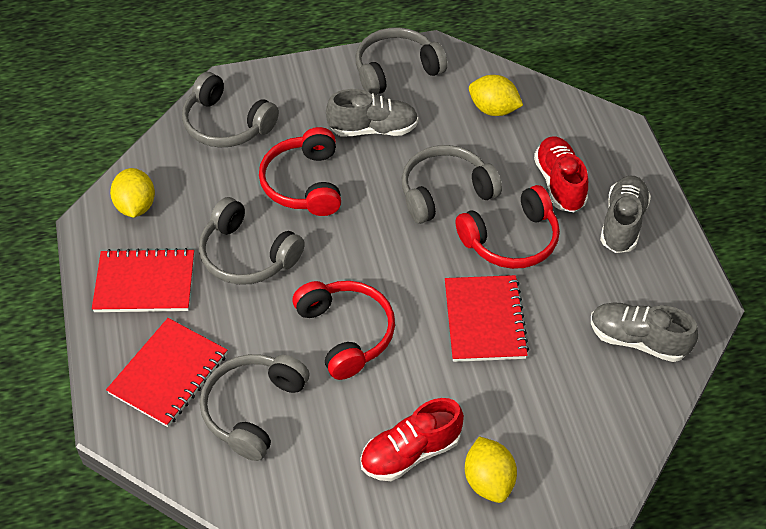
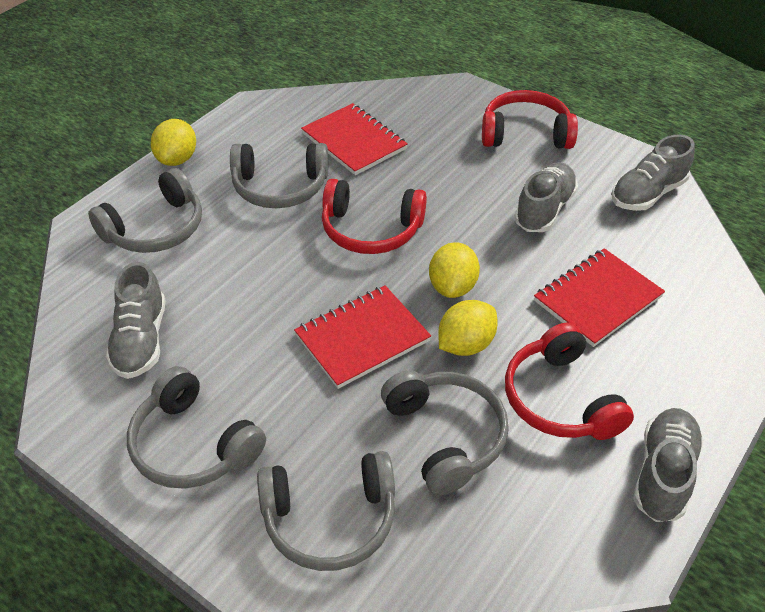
grey shoe: [326,89,418,136] [591,302,698,362] [600,176,651,253] = 3 -> [106,262,165,379] [514,162,578,232] [612,134,695,211] [633,408,704,522] = 4
red shoe: [360,398,464,481] [534,136,588,212] = 2 -> none = 0

